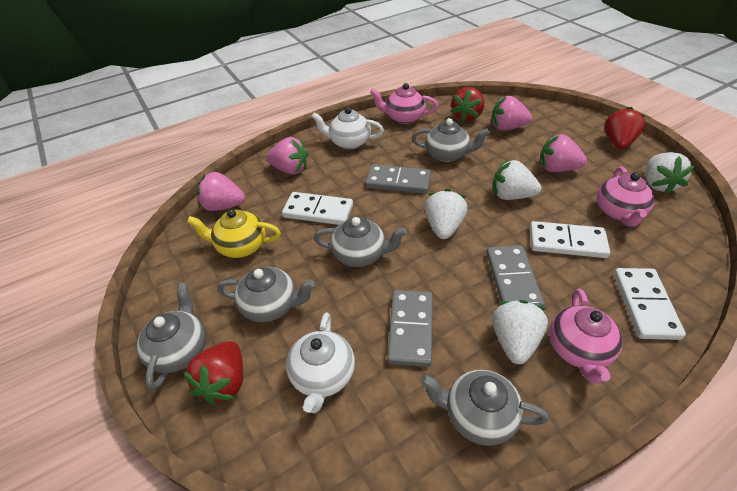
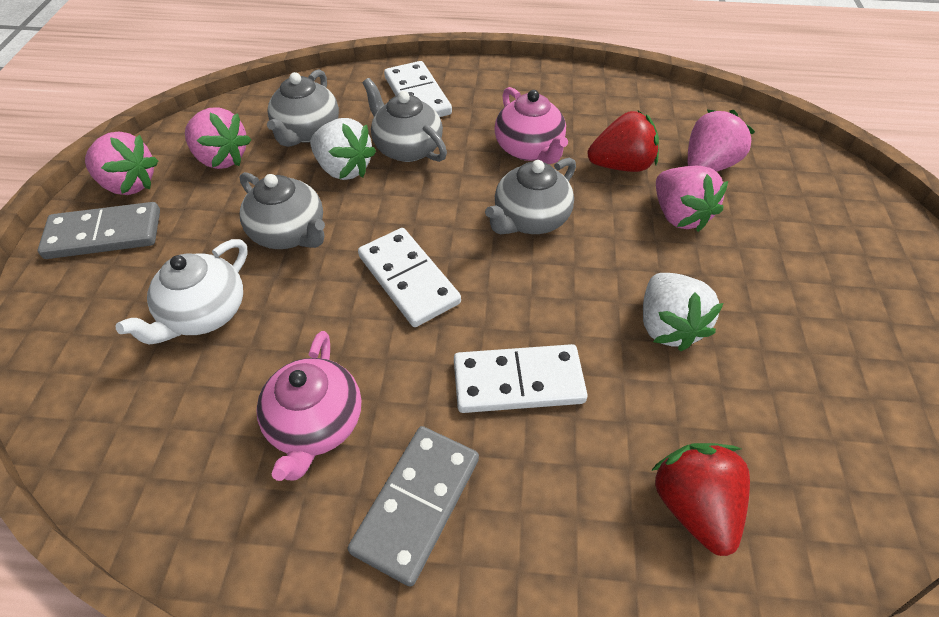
grey domino: [365,164,431,194] [387,290,432,367] [486,245,544,307] = 3 -> [38,202,160,259] [348,426,479,587] = 2
grey teapot: [137,283,206,390] [217,267,315,322] [314,217,407,267] [412,118,490,162] [420,369,549,446] = 5 -> [239,172,325,249] [267,69,339,147] [363,78,447,162] [485,157,576,234] = 4
pink teapot: [370,83,438,124] [549,289,623,384] [597,166,655,227] = 3 -> [256,331,361,481] [494,87,568,164] = 2
red strawberry: [183,341,243,405] [451,87,484,122] [604,107,645,149] = 3 -> [587,111,659,172] [651,443,750,556] = 2
white strawberry: [425,189,468,239] [492,300,548,364] [493,160,541,200] [645,152,695,194] = 4 -> [310,118,376,180] [643,273,724,351] = 2
white teapot: [286,313,355,413] [312,107,384,149] = 2 -> [116,239,248,345] = 1
yellow teapot: [187,209,281,258] = 1 -> none = 0

